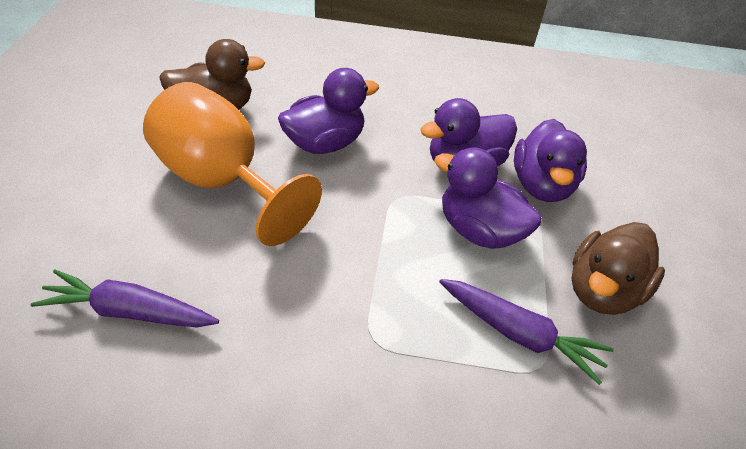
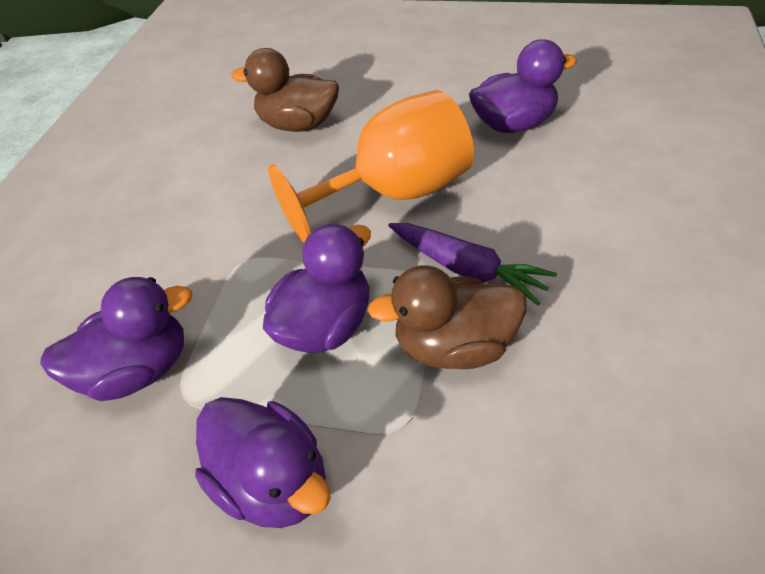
purple carrot: [31,270,219,327] [439,279,613,385] = 2 -> [388,223,557,306] = 1

